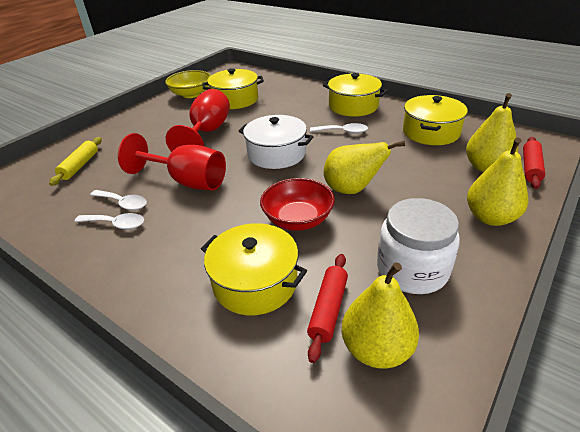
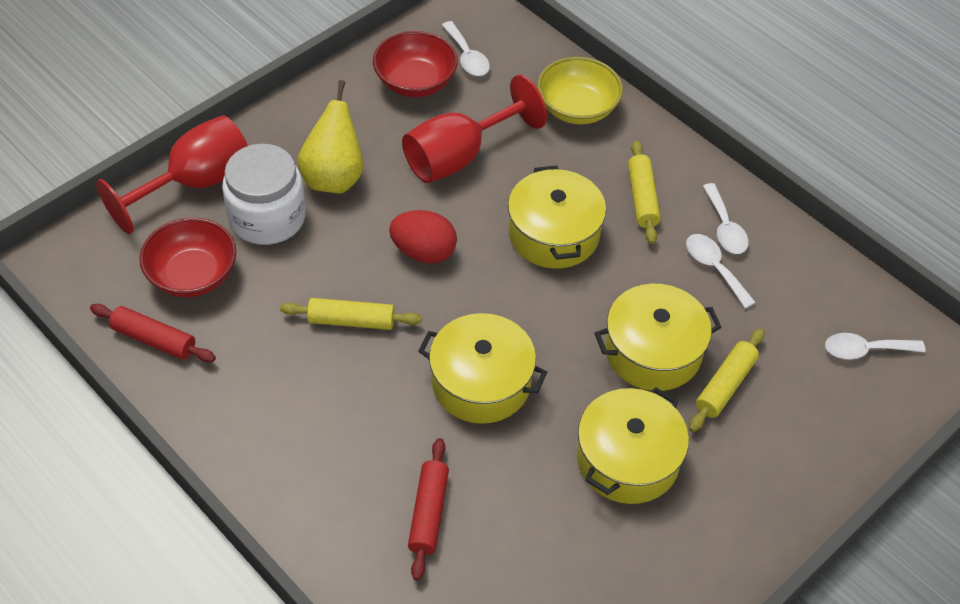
red bowl: [260,178,335,231] = 1 -> [139,218,236,297] [373,31,458,97] = 2
red egg: none = 0 -> [389,210,457,264] = 1
white pot: [239,115,314,169] = 1 -> none = 0
white spoon: [75,213,144,230] [90,190,147,210] [310,123,368,134] = 3 -> [442,21,490,76] [686,234,756,308] [703,183,749,254] [825,333,926,359] = 4
yellow pear: [324,141,405,194] [342,262,419,368] [466,93,518,172] [467,138,528,226] = 4 -> [297,80,363,194] = 1
yellow rolling pin: [49,137,102,186] = 1 -> [280,298,422,330] [628,140,661,244] [689,328,764,432] = 3

